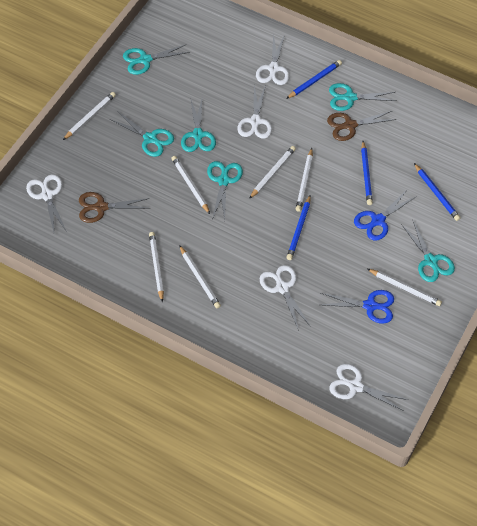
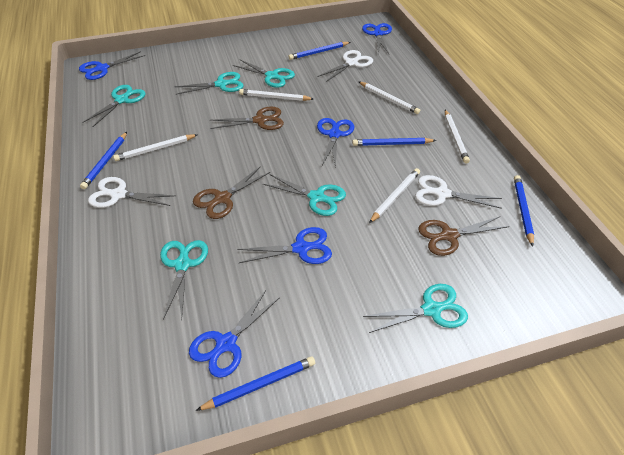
blue pencil: [286,60,342,99] [286,196,311,260] [361,141,373,205] [414,163,460,221] = 4 -> [80,132,127,189] [196,356,315,411] [289,42,350,60] [352,138,437,146] [514,175,534,247] = 5
blue scissors: [321,290,394,324] [354,189,417,240] = 2 -> [79,51,145,80] [189,290,280,378] [237,227,332,264] [317,118,354,168] [362,23,392,54] = 5
brown scissors: [79,192,150,223] [327,111,397,141] = 2 -> [193,166,270,219] [210,107,284,130] [418,216,509,256] = 3
white pencil: [63,92,116,140] [149,232,164,303] [171,156,210,214] [179,245,221,308] [249,146,296,199] [296,148,313,212] [368,269,442,306] = 7 -> [113,134,198,161] [239,89,313,101] [359,82,420,114] [369,168,420,223] [445,110,470,163] = 5
white scissors: [26,174,67,232] [237,85,272,139] [256,34,290,85] [260,265,311,331] [329,364,408,411] = 5 -> [88,177,175,208] [317,50,373,82] [415,175,502,209] = 3

